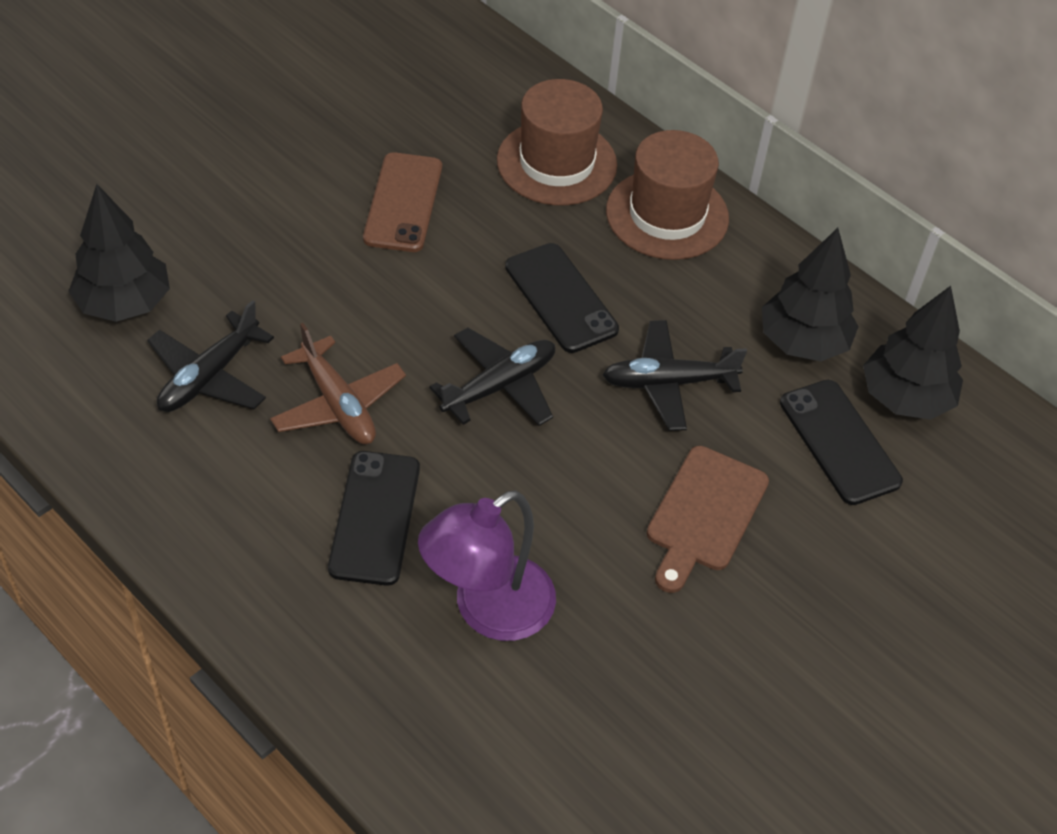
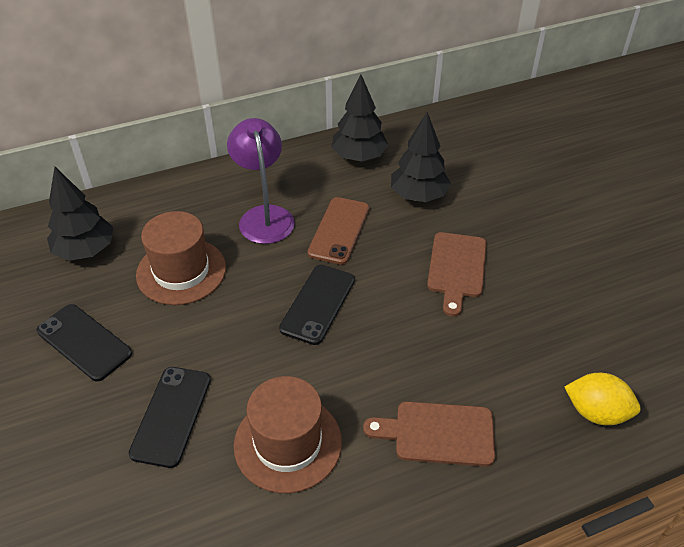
black plane: [147,300,274,412] [429,328,555,426] [603,320,747,431] = 3 -> none = 0
brown cutting board: [647,446,769,593] = 1 -> [363,402,495,467] [427,232,487,317] = 2
brown plane: [270,323,406,444] = 1 -> none = 0
yellow lemon: none = 0 -> [565,373,641,425] = 1

